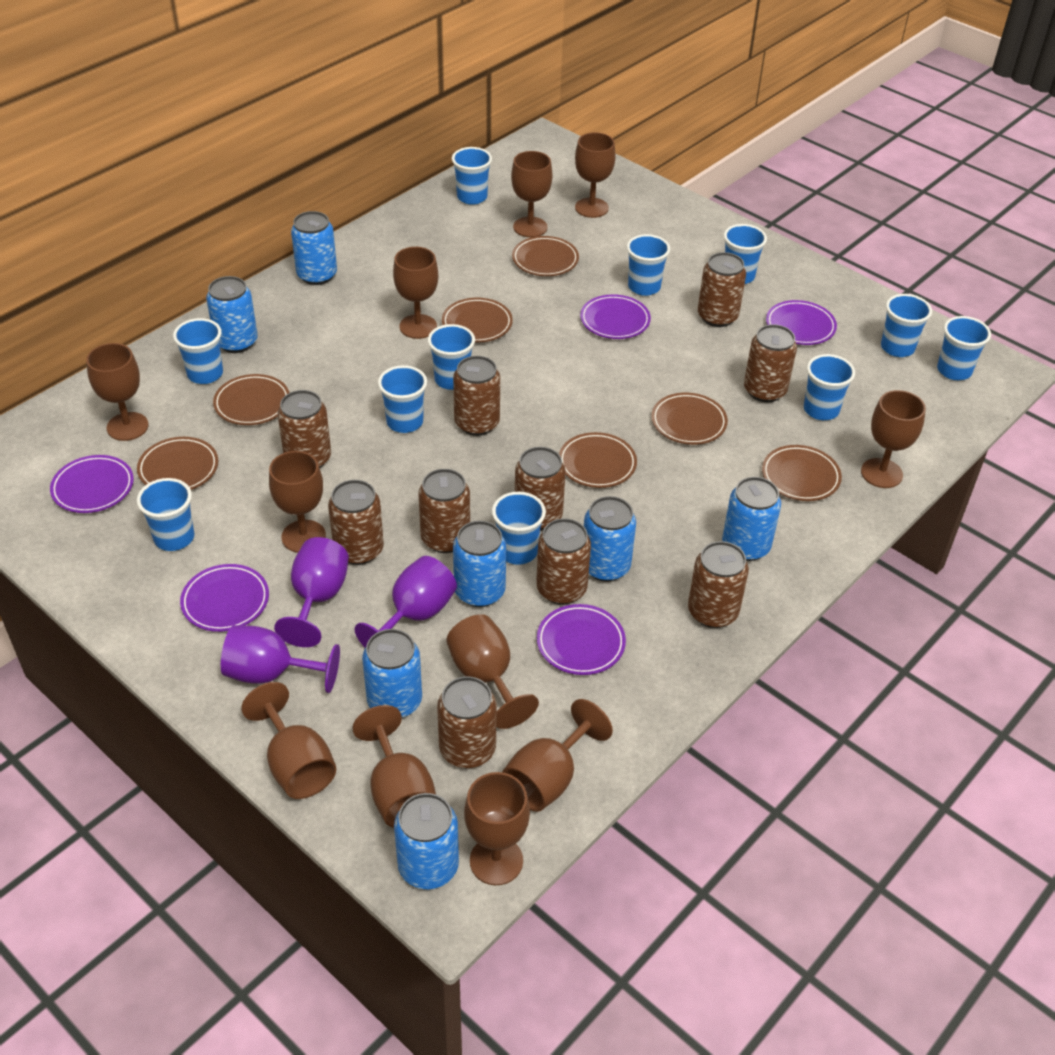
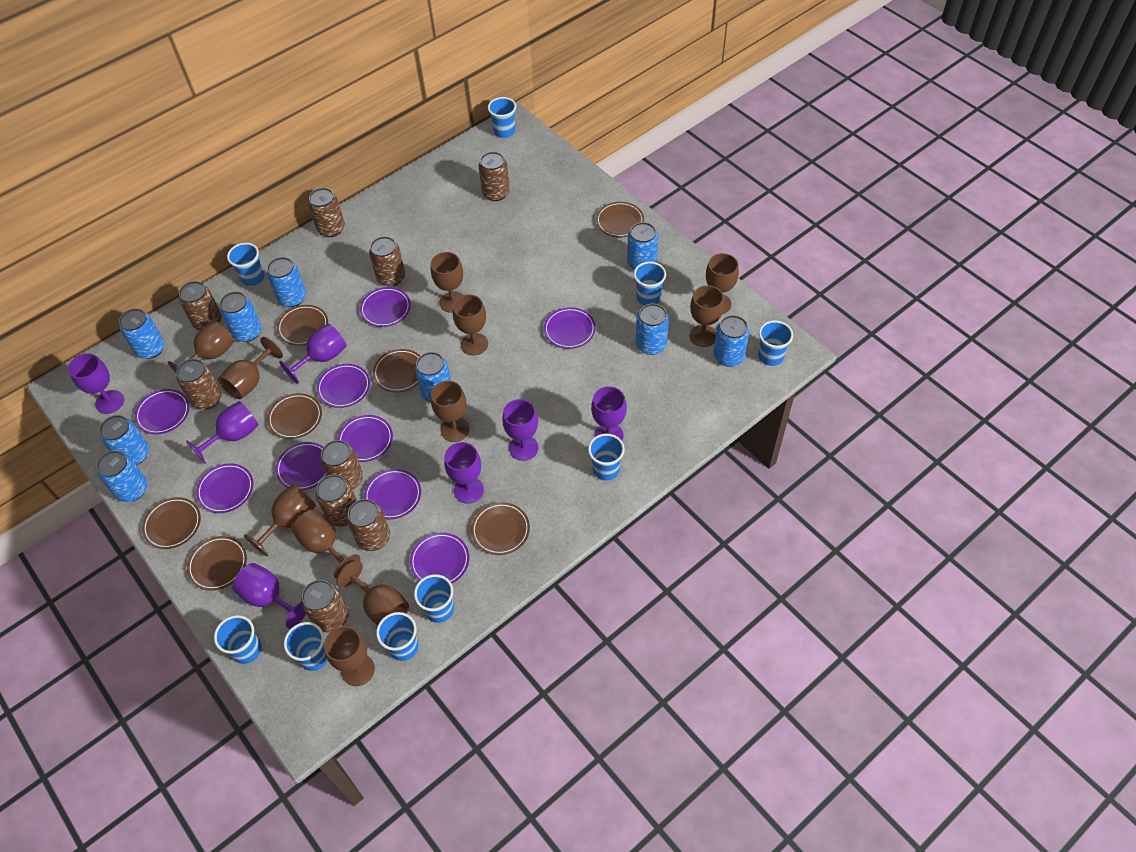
blue can: [206,276,258,353] [291,211,337,285] [362,629,422,718] [394,793,459,889] [453,521,506,607] [584,496,636,582] [722,477,781,561] = 7 -> [96,451,148,502] [99,415,149,465] [119,308,165,359] [220,291,262,342] [267,257,306,307] [415,352,451,402] [627,222,658,270] [636,303,669,355] [713,315,749,367] = 9
blue cup: [137,478,194,551] [173,318,223,384] [378,365,427,433] [428,324,475,390] [452,147,492,205] [492,492,546,565] [627,234,670,296] [724,224,767,284] [804,354,855,420] [881,294,932,357] [937,316,991,380] = 11 -> [214,615,262,664] [227,243,264,286] [284,622,328,671] [376,612,418,661] [414,574,454,623] [488,97,516,138] [588,433,625,480] [634,262,666,305] [758,320,793,366] = 9
brown can: [278,390,331,468] [328,480,384,565] [418,469,470,553] [437,676,497,768] [453,356,500,436] [515,447,566,530] [536,518,591,605] [688,541,749,628] [698,252,746,327] [744,324,797,402] = 10 -> [176,359,222,410] [179,281,222,330] [301,580,348,633] [308,188,345,237] [316,475,357,527] [320,440,363,490] [347,499,390,551] [369,236,405,287] [479,152,510,201] = 9
purple goblet: [221,625,340,693] [274,537,349,647] [354,556,457,647] = 3 -> [68,353,124,414] [186,401,259,464] [232,563,306,629] [279,324,347,384] [444,442,484,504] [502,399,538,461] [591,386,627,441] = 7
purple plate: [50,455,134,513] [180,564,269,632] [537,604,626,675] [580,294,651,339] [766,300,837,345] = 5 -> [135,389,189,434] [196,463,253,513] [275,442,326,491] [317,364,370,408] [338,415,393,462] [360,287,411,327] [364,469,421,519] [410,532,469,584] [544,307,596,349] = 9

